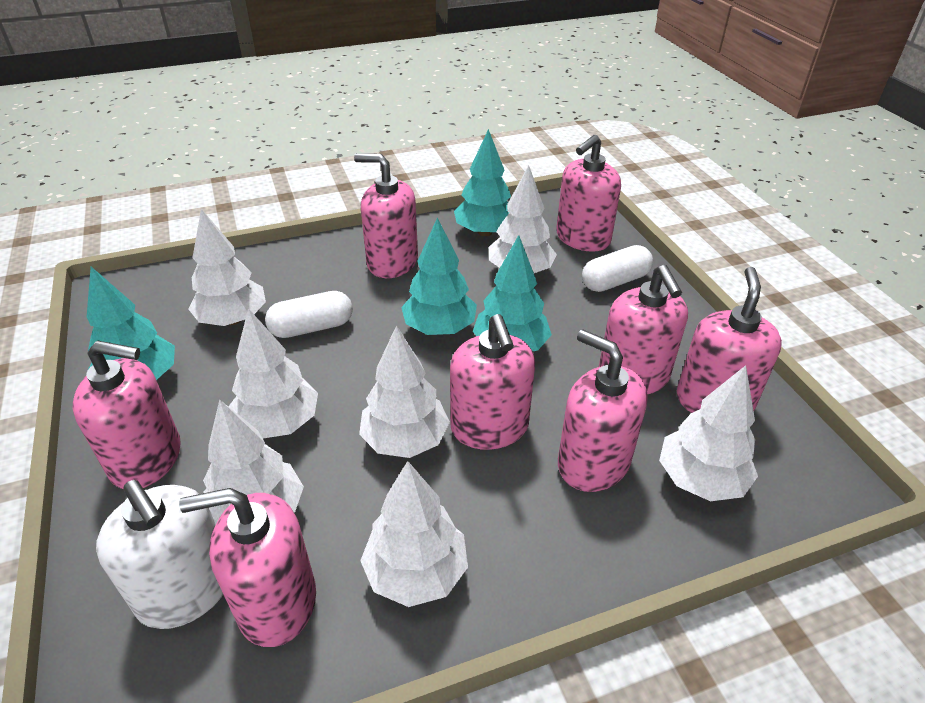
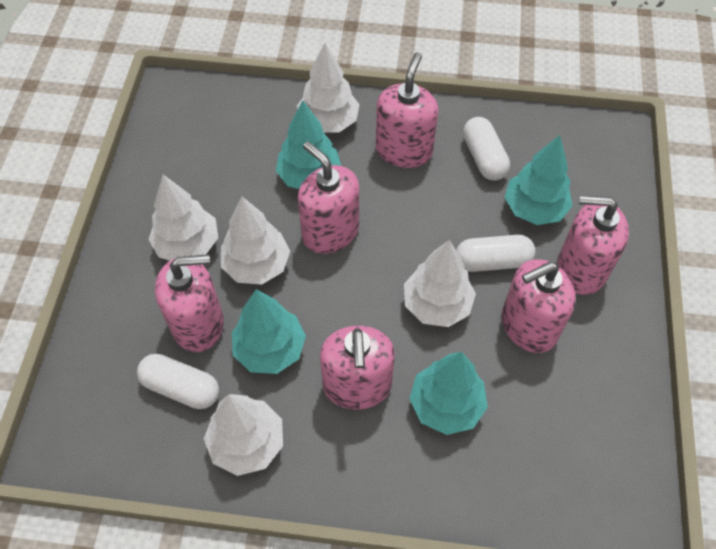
pink soap dispenser: [73,340,181,489] [179,488,316,647] [354,153,418,278] [450,314,535,450] [556,135,621,252] [558,329,648,492] [599,265,688,394] [677,267,782,413] = 8 -> [155,254,224,352] [298,141,359,254] [320,326,395,410] [376,53,438,168] [502,259,576,353] [557,196,629,295] = 6
white capsule: [265,291,353,338] [582,245,653,292] = 2 -> [137,354,219,409] [456,235,535,272] [463,117,510,181] = 3
white soap dispenser: [96,480,223,629] = 1 -> none = 0
white tree: [188,209,266,326] [203,400,304,524] [229,308,318,438] [359,325,450,458] [360,461,468,607] [489,165,557,273] [659,365,758,501] = 7 -> [148,175,218,261] [204,394,283,476] [221,197,290,284] [297,43,360,133] [404,240,476,327] = 5

